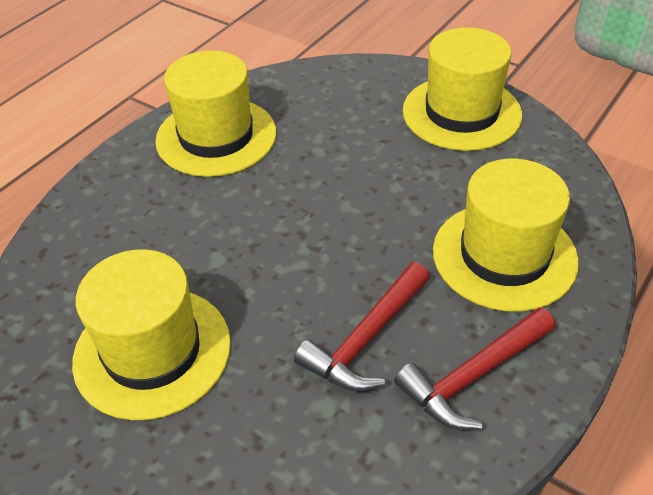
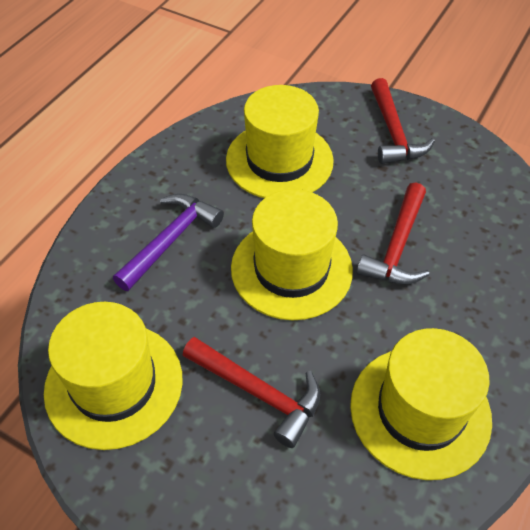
purple hammer: none = 0 -> [113,194,224,291] = 1
red hammer: [294,262,430,391] [394,307,556,430] = 2 -> [183,337,320,448] [356,182,429,285] [371,78,435,164] = 3

